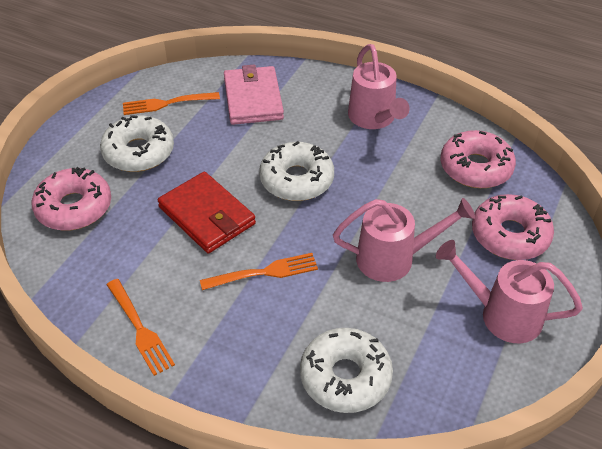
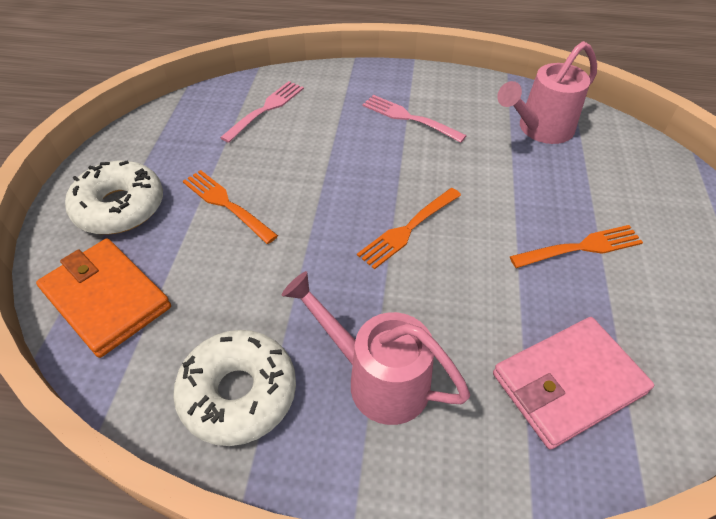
orange wallet: none = 0 -> [36,238,171,358] = 1
pink donut: [31,167,111,231] [440,130,516,188] [472,194,554,260] = 3 -> none = 0
pink fork: none = 0 -> [220,81,304,143] [362,95,467,143] = 2
pink watering can: [333,198,475,282] [348,44,410,129] [436,240,583,343] = 3 -> [282,271,470,425] [497,41,597,144] = 2
red wallet: [158,172,256,253] = 1 -> none = 0
white donut: [100,115,174,172] [259,141,334,201] [300,328,393,413] = 3 -> [65,160,163,234] [173,330,296,446] = 2

